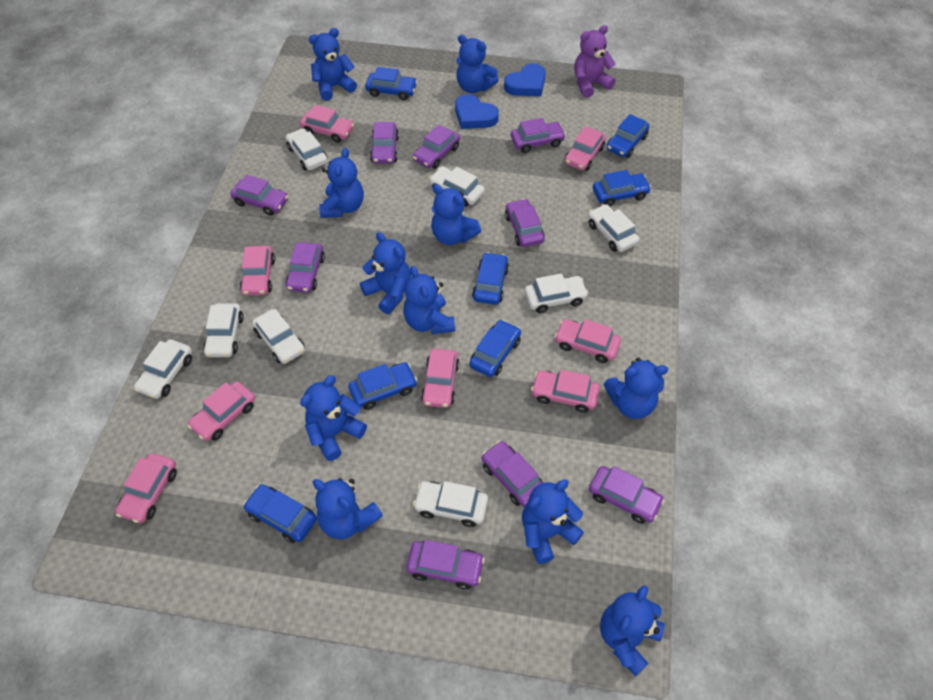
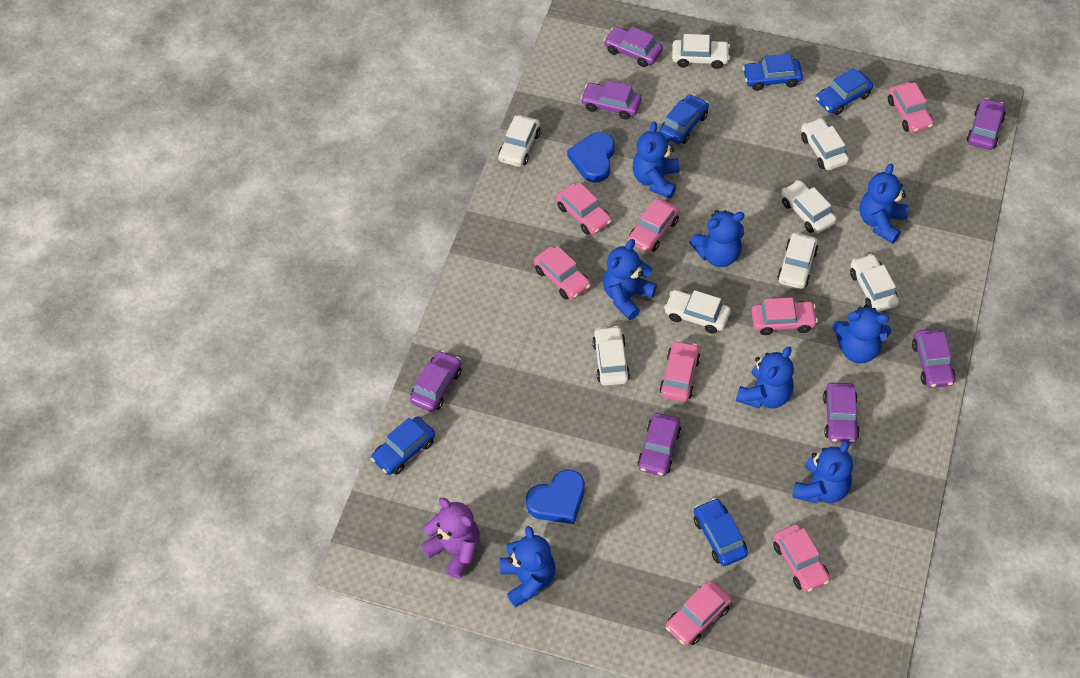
blue car: [243,484,317,543] [348,362,417,410] [365,67,417,100] [469,320,521,377] [472,252,509,305] [593,170,651,206] [606,114,649,158] = 7 -> [371,416,435,475] [659,94,709,144] [694,498,748,566] [743,54,803,91] [816,68,873,115] = 5
blue teddy bear: [300,375,367,461] [309,28,357,101] [313,478,383,539] [319,148,364,218] [360,232,411,314] [403,266,455,334] [431,184,481,245] [456,35,499,93] [522,479,584,564] [600,585,665,677] [603,358,668,419] = 11 -> [500,526,556,608] [603,239,657,320] [633,122,679,199] [689,210,745,267] [736,347,794,409] [792,440,853,504] [832,305,891,363] [860,164,909,244] = 8
purple car: [230,175,288,216] [285,242,325,293] [370,122,399,164] [406,540,485,589] [413,125,460,169] [482,441,543,507] [505,199,545,247] [511,118,566,153] [589,466,665,524] = 9 -> [410,351,461,412] [581,81,642,120] [604,26,663,67] [637,413,681,476] [823,383,860,443] [912,329,955,388] [967,98,1006,150] = 7

